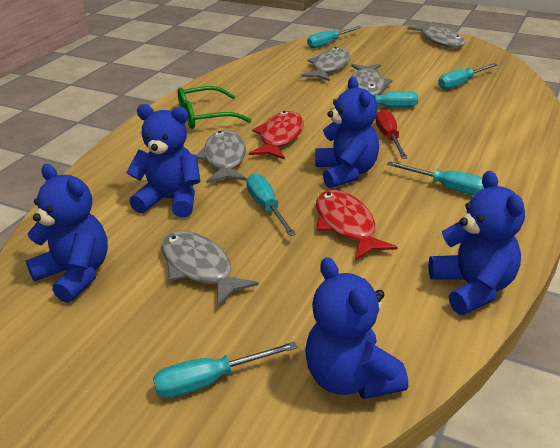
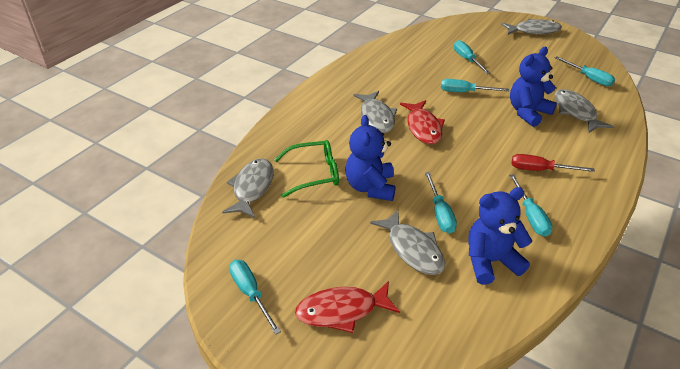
blue teddy bear: [26,164,108,303] [127,104,200,218] [305,257,408,399] [315,76,379,189] [428,171,525,315] = 5 -> [345,115,396,201] [468,187,532,285] [510,47,557,127] = 3

